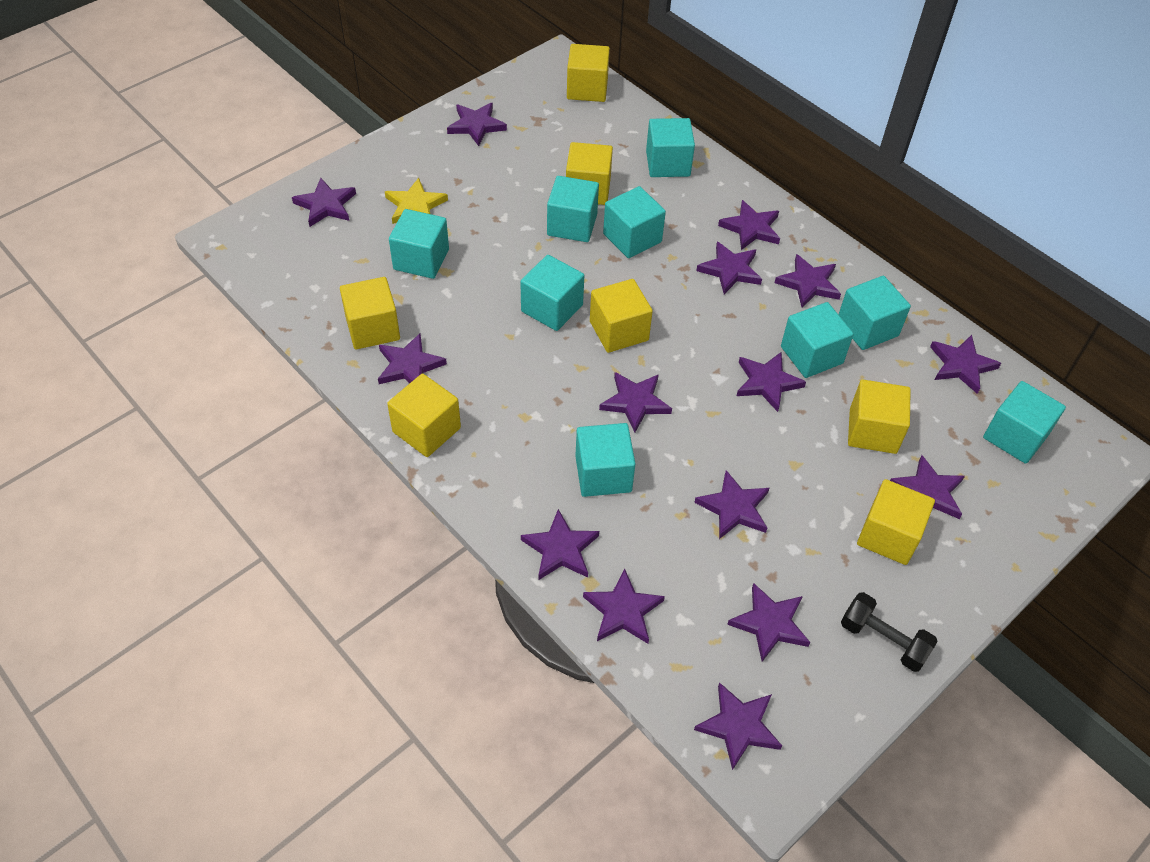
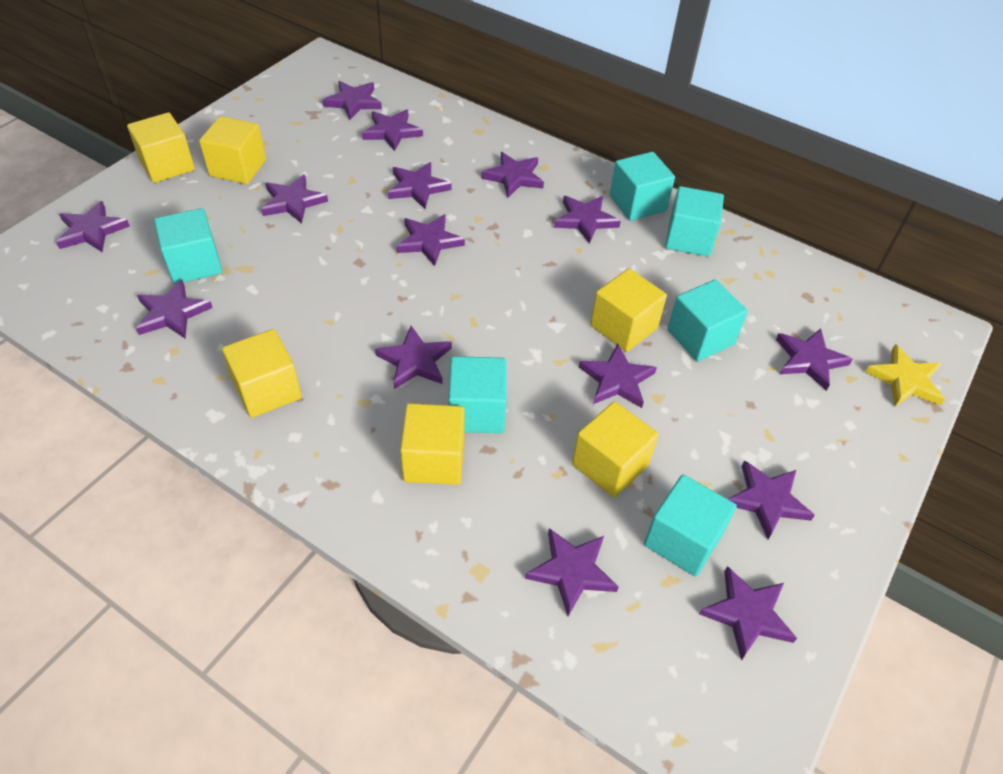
black dumbbell: [841,592,938,672] = 1 -> none = 0
turquoise cube: [389,209,449,279] [520,255,584,331] [547,176,599,242] [575,423,636,497] [603,186,666,258] [646,118,695,177] [781,302,854,378] [838,276,911,350] [983,381,1066,464] = 9 -> [154,208,222,284] [448,356,507,433] [610,152,675,221] [644,474,737,576] [665,186,724,257] [667,280,748,361] = 6
yellow cube: [340,277,400,349] [387,374,461,457] [566,142,613,205] [567,44,610,102] [590,279,653,353] [848,380,911,454] [857,479,935,565] = 7 -> [127,112,195,183] [199,116,266,184] [222,329,302,418] [400,403,465,485] [572,401,659,497] [590,269,667,352] = 6

